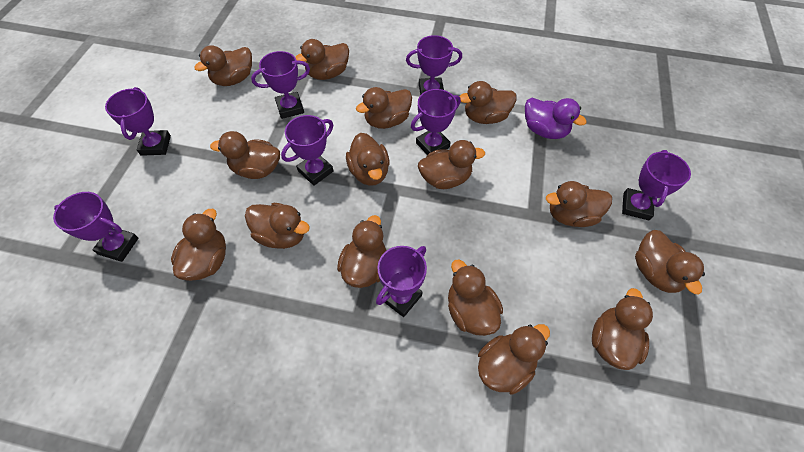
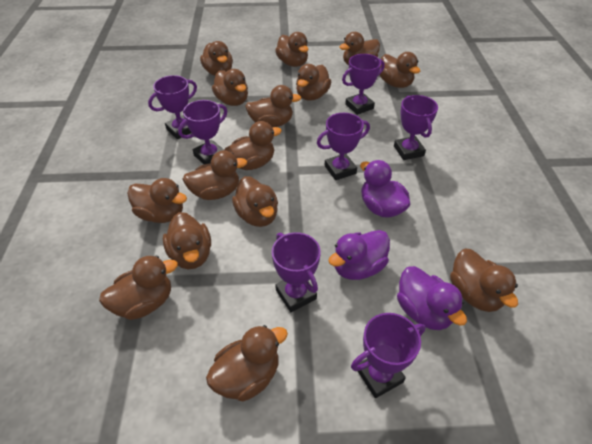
purple duck: [525,98,587,139] = 1 -> [328,230,390,280] [360,160,410,218] [397,266,467,330] = 3
purple trophy: [53,192,138,262] [105,87,171,156] [251,51,310,119] [281,115,333,186] [376,246,427,317] [406,35,462,95] [411,89,461,155] [622,150,691,220] = 8 -> [148,75,197,139] [178,100,227,164] [272,232,321,312] [317,113,370,180] [342,54,385,115] [351,313,425,398] [394,95,438,160] = 7

